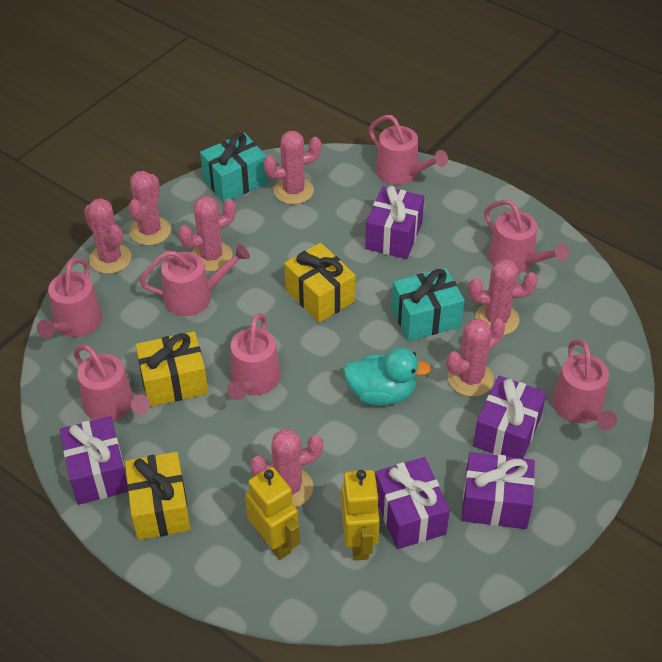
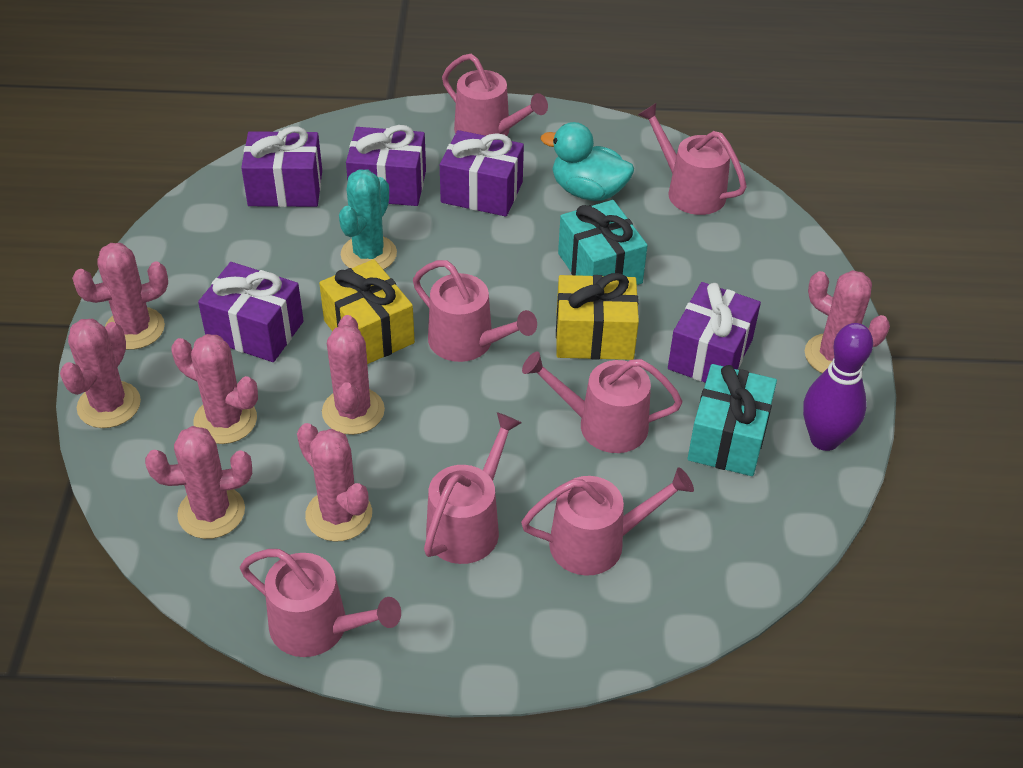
purple bowling pin: none = 0 -> [803,323,873,451] = 1
turquoise cactus: none = 0 -> [339,169,397,270] = 1
yellow gift: [125,452,191,540] [136,331,208,407] [284,243,355,323] = 3 -> [319,259,415,364] [556,273,639,360] = 2
yellow robot: [245,467,300,560] [341,470,380,561] = 2 -> none = 0

